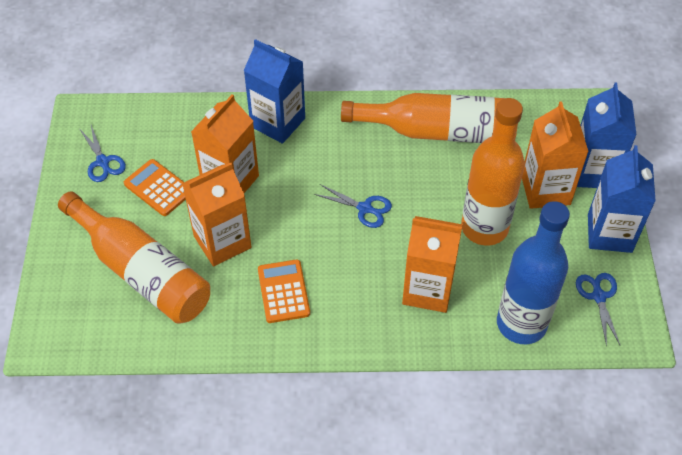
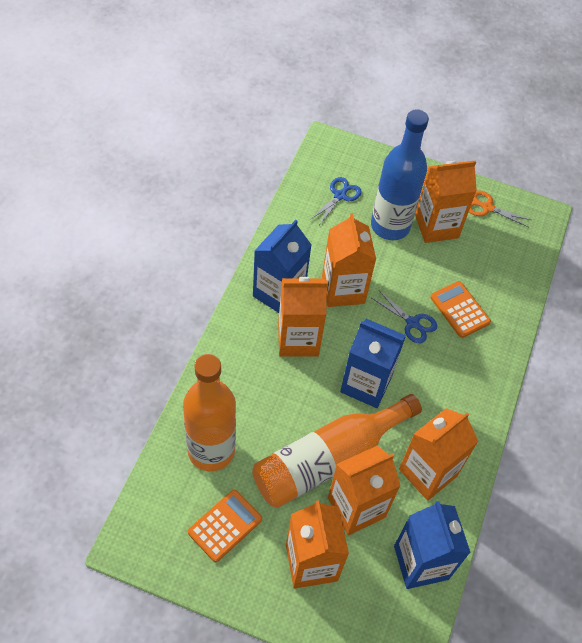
blue scissors: [80,125,126,182] [314,184,392,228] [576,273,620,347] = 3 -> [310,177,362,225] [372,291,437,343] = 2
orange bottle: [58,191,210,324] [341,93,517,143] [461,98,525,245] = 3 -> [183,354,236,471] [252,394,422,508] = 2
orange carton: [182,163,251,267] [191,94,259,193] [402,216,463,313] [522,101,589,209] = 4 -> [278,277,328,357] [286,500,349,589] [322,213,376,307] [328,446,401,536] [399,408,478,501] [415,160,477,243] = 6
orange scissors: none = 0 -> [469,190,531,227] = 1

